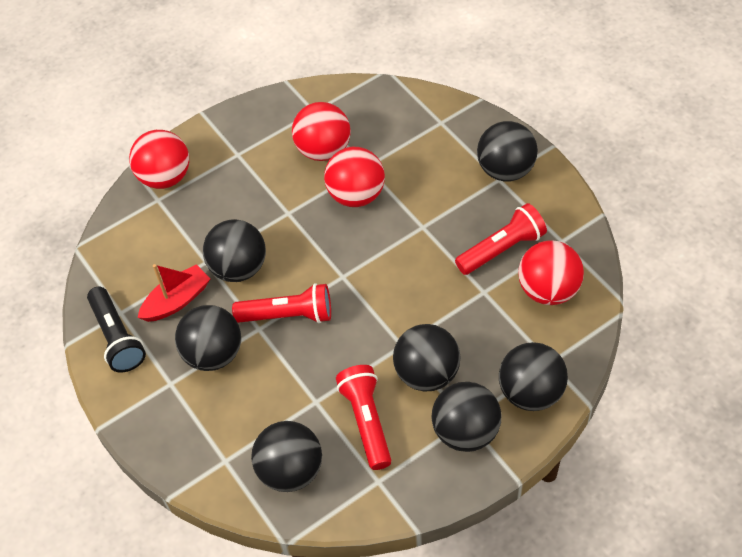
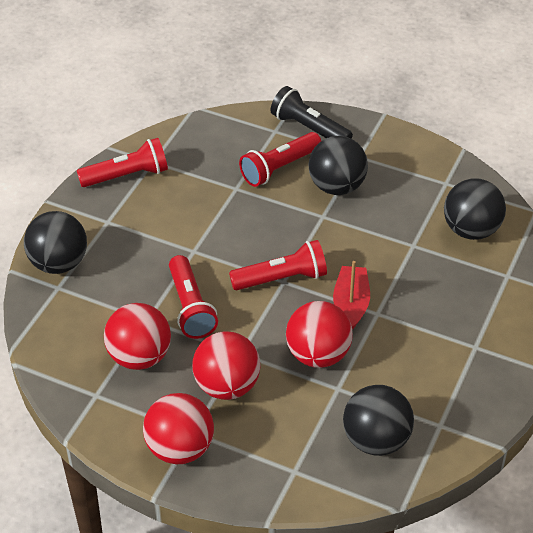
black ball: [175,305,241,371] [203,219,266,282] [251,421,322,492] [393,324,461,392] [432,382,501,452] [477,121,538,181] [499,342,568,411] = 7 -> [24,211,87,274] [309,136,368,195] [343,385,414,456] [444,178,506,240] = 4
red flashlight: [232,283,331,323] [336,365,391,470] [455,203,547,275] = 3 -> [77,138,168,187] [169,255,218,339] [229,240,327,290] [239,132,321,187] = 4

